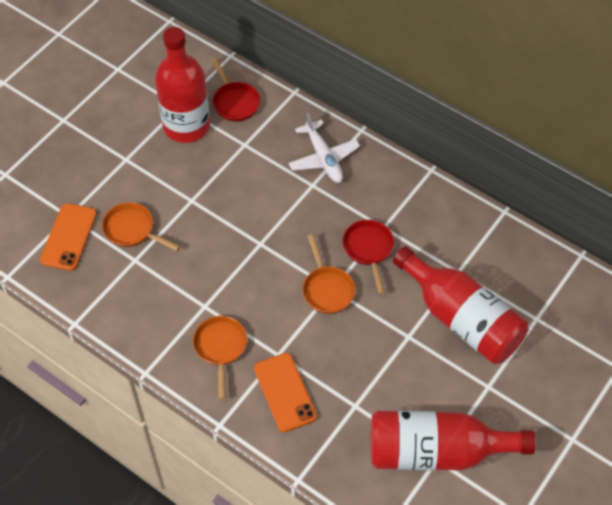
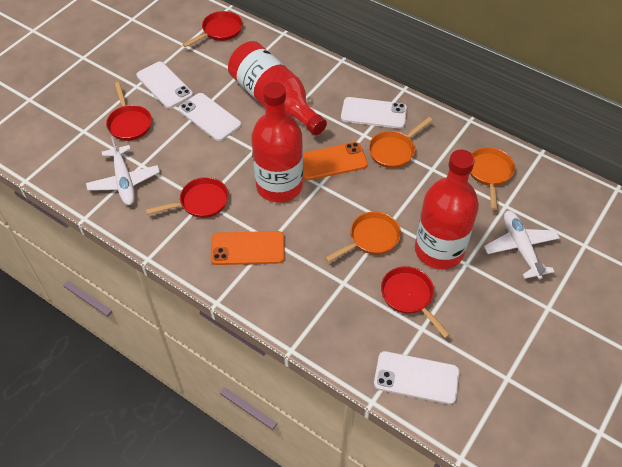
red pan: [211,57,260,122] [342,220,394,294] = 2 -> [106,82,152,141] [146,177,229,218] [182,11,243,47] [381,266,450,338] = 4
white phone: none = 0 -> [136,62,193,108] [178,93,241,141] [341,97,407,129] [374,351,459,404] = 4
white plane: [288,112,360,183] = 1 -> [86,136,160,205] [484,211,560,279] = 2

